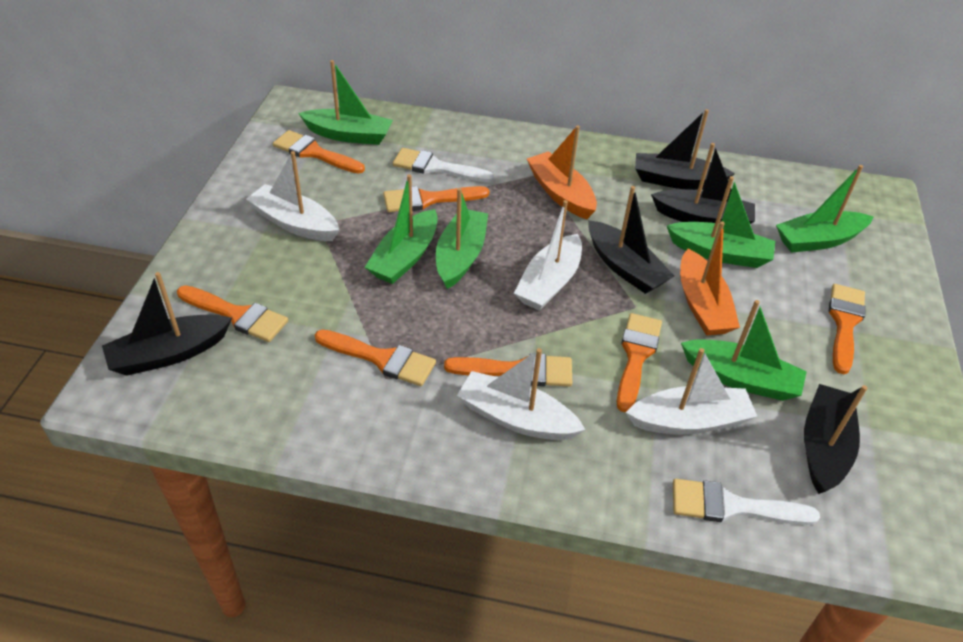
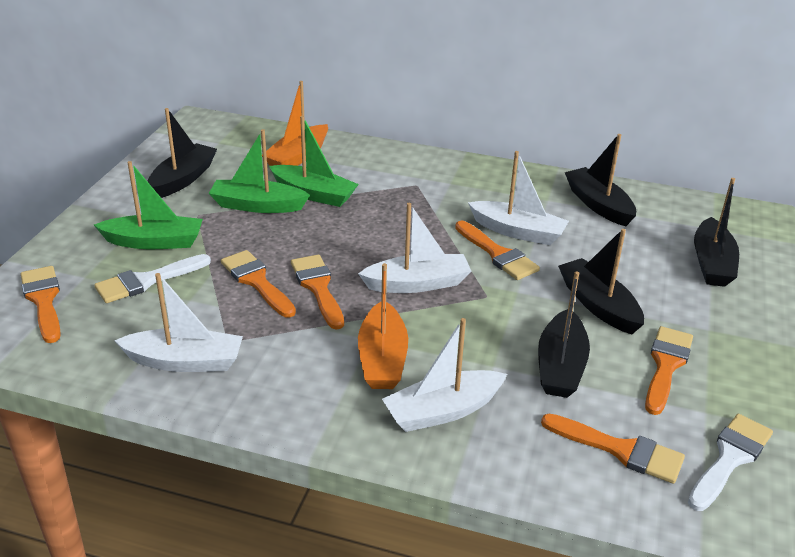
green boat: [298,60,393,145] [365,174,438,284] [436,188,488,289] [667,176,775,268] [681,300,807,401] [776,165,874,253] = 6 -> [94,161,203,249] [209,129,310,213] [269,116,359,207] = 3
orange brush: [177,285,288,342] [273,130,365,174] [315,329,436,386] [383,186,489,212] [444,353,572,387] [617,313,662,413] [829,284,866,374] = 7 -> [21,266,61,343] [221,250,296,318] [291,255,344,330] [455,221,540,280] [541,414,685,484] [645,326,693,415] = 6

